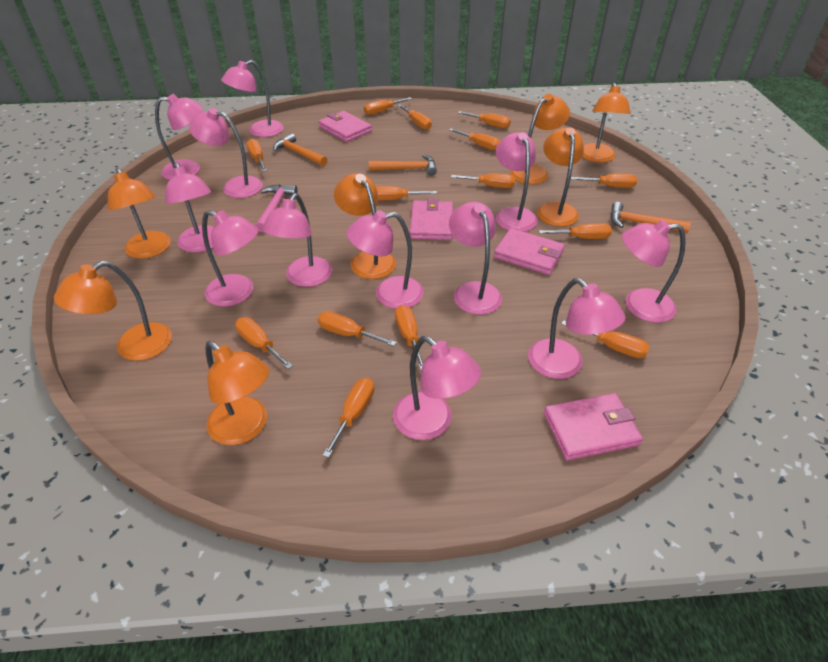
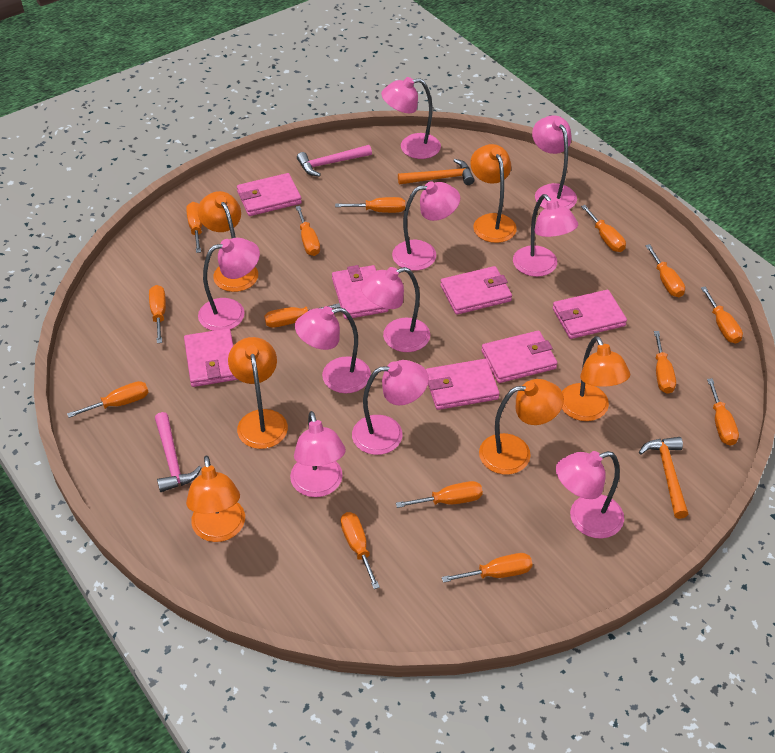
orange hammer: [273,133,328,166] [369,154,437,176] [611,202,691,233] = 3 -> [398,159,474,185] [639,437,689,519] = 2
orange lamp: [54,261,172,361] [108,168,171,259] [205,341,269,445] [334,173,396,279] [510,94,570,184] [537,127,584,227] [582,83,631,163] = 7 -> [186,456,245,542] [198,191,258,292] [228,337,288,449] [470,144,517,243] [479,379,564,475] [562,336,630,421] = 6
pink hammer: [256,184,297,232] = 1 -> [155,412,202,492] [297,145,372,177] = 2
pink lamp: [155,94,203,180] [165,162,214,253] [189,108,263,198] [202,210,259,306] [221,60,284,137] [262,193,333,287] [346,210,424,309] [393,336,481,440] [449,201,502,315] [496,132,538,232] [528,278,625,379] [622,220,686,323] = 12 -> [198,238,260,331] [290,411,346,497] [295,306,371,393] [352,360,429,455] [360,267,430,352] [381,77,441,159] [392,181,460,271] [513,194,578,277] [532,115,577,209] [556,451,624,539] = 10
pink wallet: [318,111,372,142] [410,198,453,240] [494,228,565,275] [544,393,643,460] = 4 -> [184,328,238,387] [237,173,302,216] [332,265,389,319] [426,359,500,410] [440,266,512,315] [481,331,557,383] [552,290,627,339] = 7

